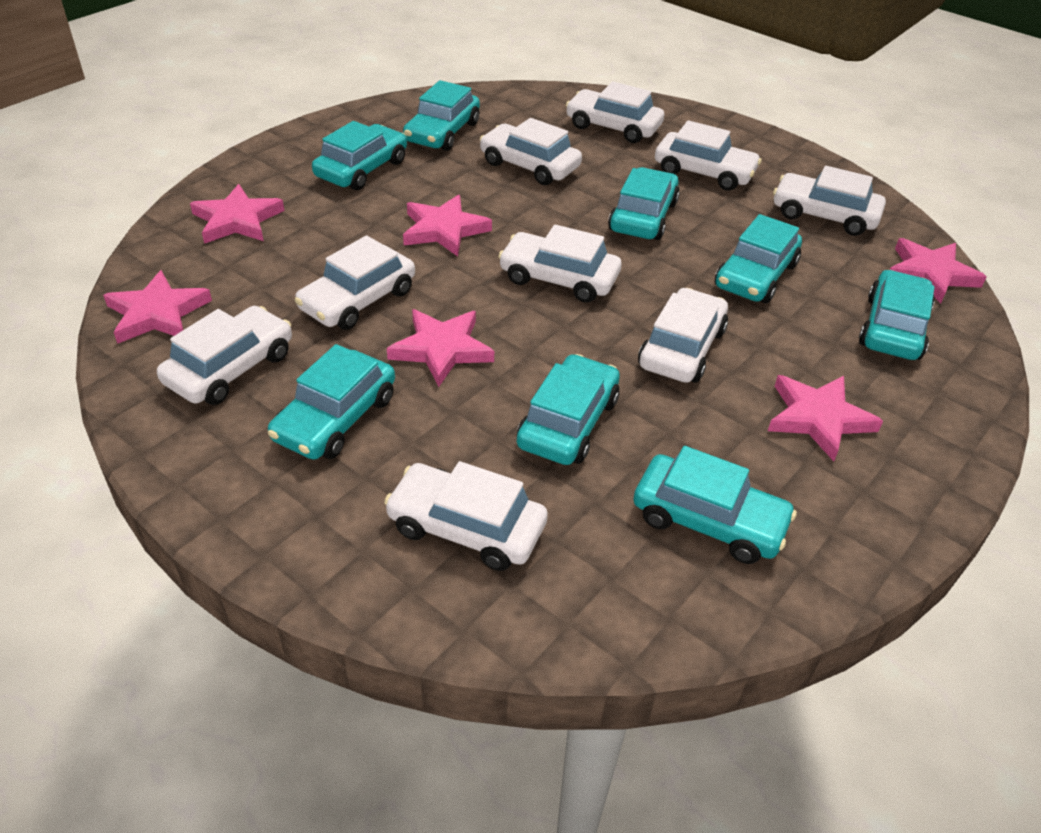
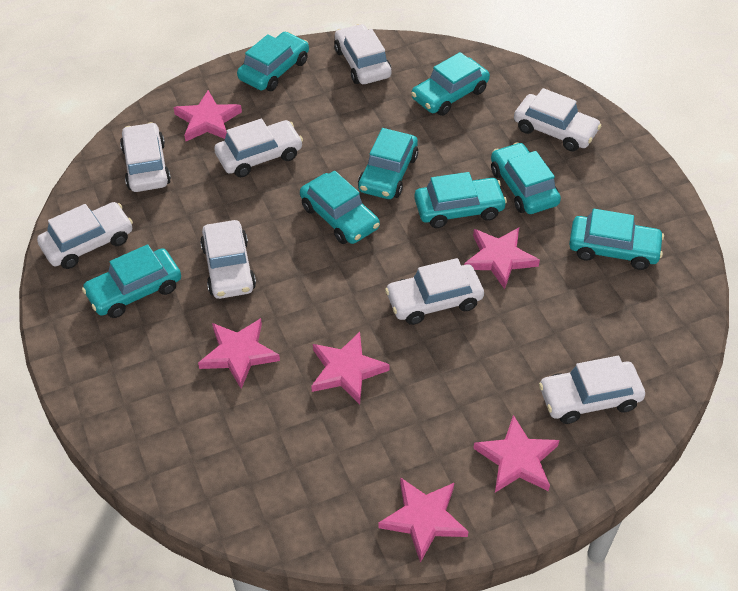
white car: [157,306,292,405] [295,235,415,330] [384,461,548,571] [480,118,582,185] [498,224,622,303] [566,81,664,143] [638,288,728,383] [655,120,762,191] [773,166,886,236] = 9 -> [37,202,133,269] [120,122,171,192] [200,220,256,299] [214,118,303,177] [334,24,392,84] [385,258,484,325] [514,88,601,152] [539,356,645,424] = 8

